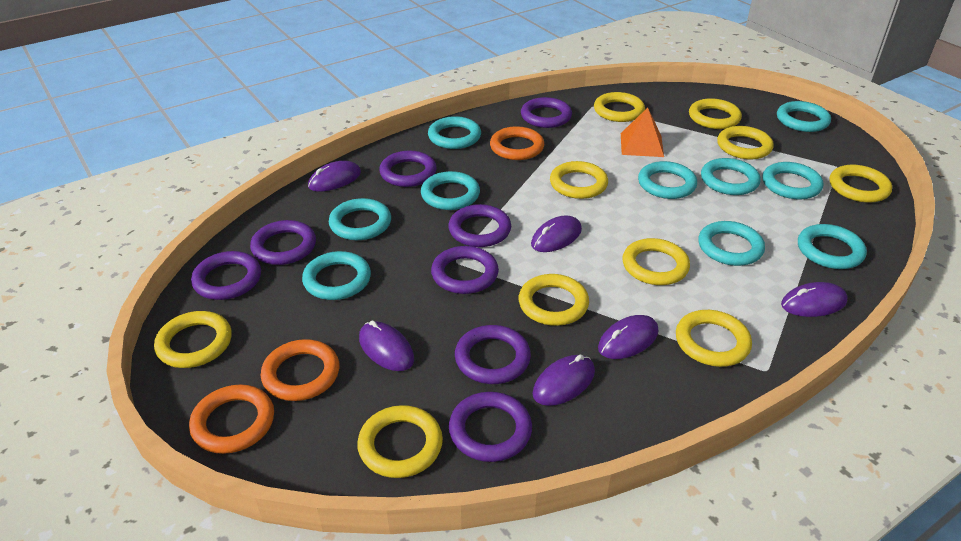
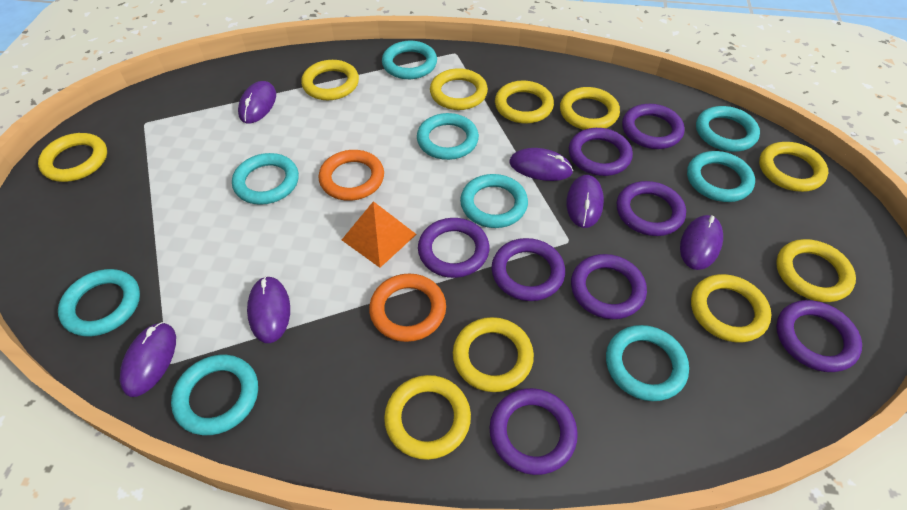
orange ring: [189,384,274,454] [261,339,339,401] [490,126,544,160] = 3 -> [319,150,384,201] [369,274,446,342] = 2
turquoise ring: [302,251,371,300] [329,198,391,240] [421,171,480,210] [428,116,481,149] [638,161,697,199] [698,221,765,266] [701,158,761,195] [762,162,823,199] [777,101,831,132] [798,224,867,269] = 10 -> [58,269,140,336] [171,355,258,435] [232,153,299,205] [382,41,437,79] [417,113,479,160] [460,174,528,228] [606,325,689,401] [687,151,755,202] [696,106,760,152] = 9

